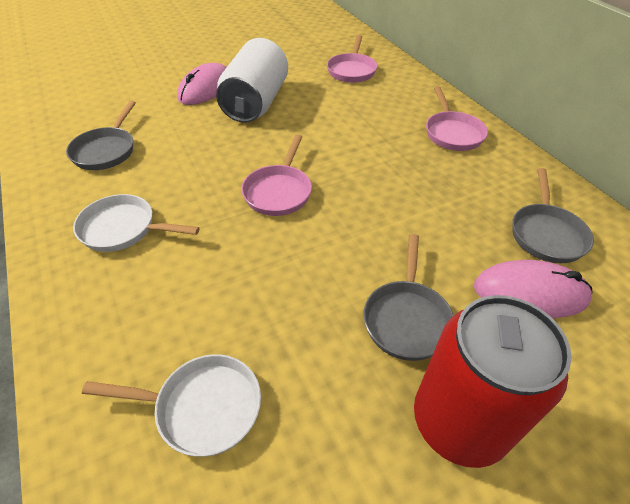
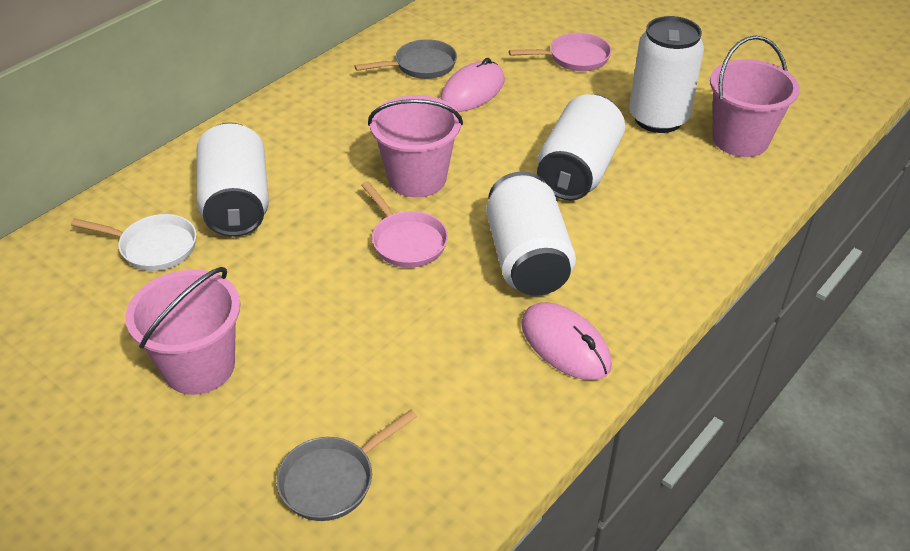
grey pan: [66,101,136,170] [363,234,454,361] [512,168,594,263] = 3 -> [276,409,417,521] [355,39,457,79] = 2
pink bucket: none = 0 -> [125,267,240,395] [368,95,463,198] [710,36,800,157] = 3
pink pan: [241,134,312,216] [327,35,377,83] [426,86,488,151] = 3 -> [361,181,448,268] [509,33,612,71] = 2
red can: [414,295,572,468] = 1 -> none = 0
white can: [216,38,288,123] = 1 -> [196,122,269,237] [486,171,576,296] [537,94,625,200] [629,16,704,133] = 4
white pan: [73,194,200,252] [82,354,261,457] = 2 -> [71,214,196,271] = 1

